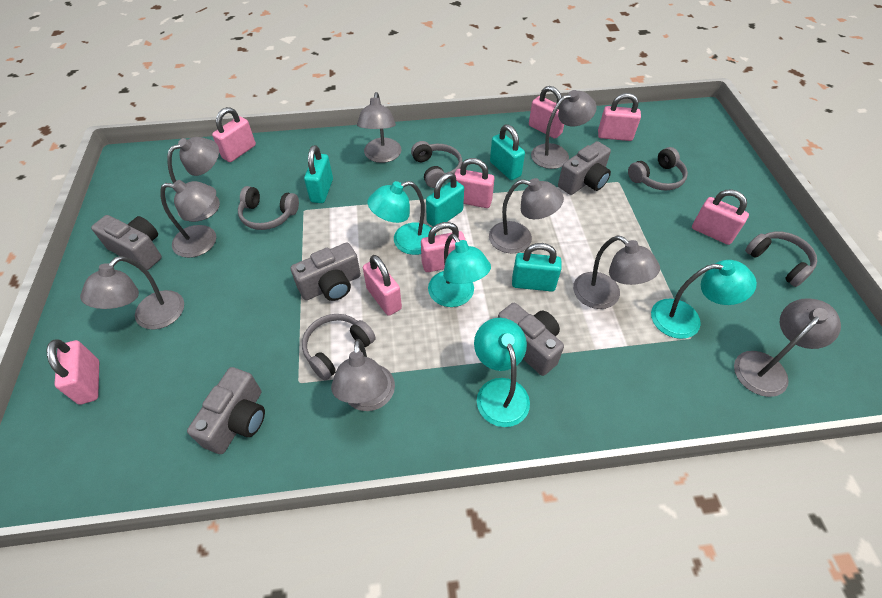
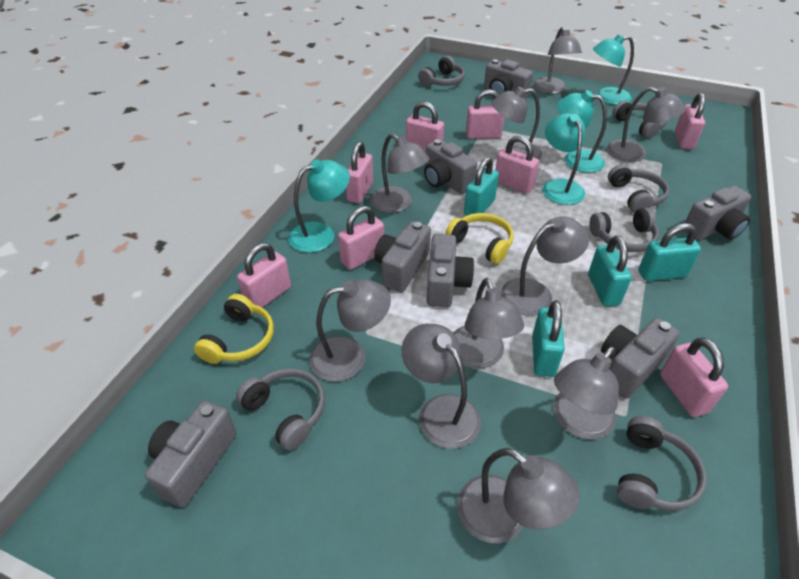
grey camera: [91,215,162,270] [187,367,265,454] [290,243,361,301] [498,303,564,376] [558,141,611,195] = 5 -> [145,400,236,508] [374,221,431,292] [424,139,478,194] [427,234,474,307] [484,59,533,99] [601,318,680,399] [684,186,751,240] = 7
grey headphones: [238,186,299,230] [302,314,376,380] [411,141,462,188] [628,147,688,190] [745,231,817,287] = 5 -> [236,368,325,450] [418,56,465,87] [590,208,659,252] [608,164,669,213] [612,100,667,139] [617,416,707,511] = 6
grey lamp: [80,256,184,330] [160,180,216,258] [167,137,220,222] [331,339,395,411] [357,92,401,163] [489,178,564,254] [531,90,597,169] [573,235,660,309] [734,298,841,397] = 9 -> [309,279,391,382] [370,133,429,213] [402,324,481,449] [453,278,524,368] [457,448,580,543] [491,87,542,160] [501,216,589,316] [533,27,582,94] [553,346,619,440] [607,87,686,162] = 10
yellow headphones: none = 0 -> [194,294,274,364] [445,213,514,264] = 2

